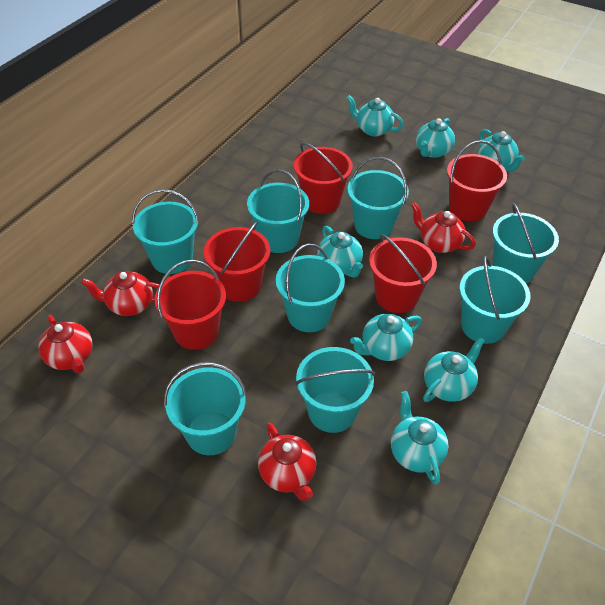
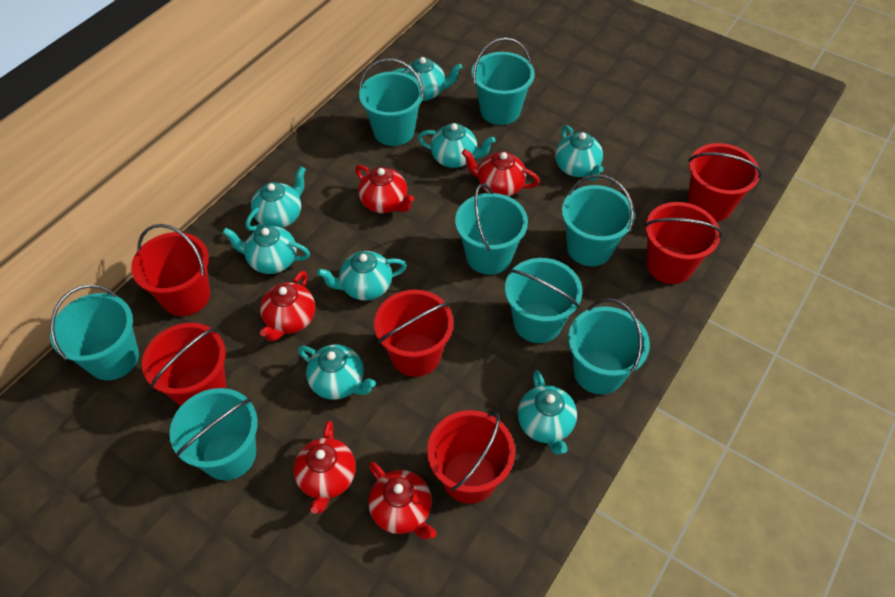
red bucket: [155,260,226,350] [204,221,270,302] [294,142,353,214] [369,234,437,313] [447,140,507,221] = 5 -> [131,224,210,316] [142,323,226,406] [374,290,454,377] [427,410,515,504] [644,202,723,284] [687,143,762,222] = 6
red teapot: [39,315,93,373] [81,271,160,316] [258,423,316,501] [411,202,476,253] = 4 -> [260,271,315,341] [294,421,356,514] [355,165,414,213] [368,462,436,539] [462,149,540,196] = 5
turquoise teapot: [317,226,363,278] [346,95,404,136] [350,314,422,361] [391,391,449,485] [416,118,455,158] [423,337,485,402] [478,129,525,171] = 7 -> [222,226,310,274] [245,167,306,231] [298,345,376,400] [317,251,407,301] [392,57,462,101] [418,123,495,168] [518,370,577,455] [555,125,604,181] = 8

